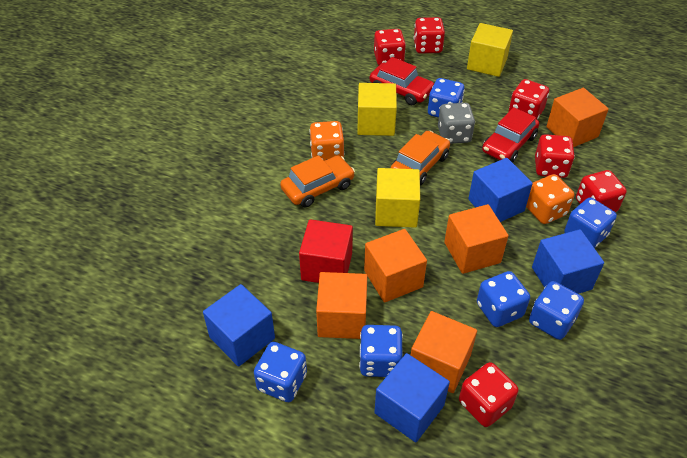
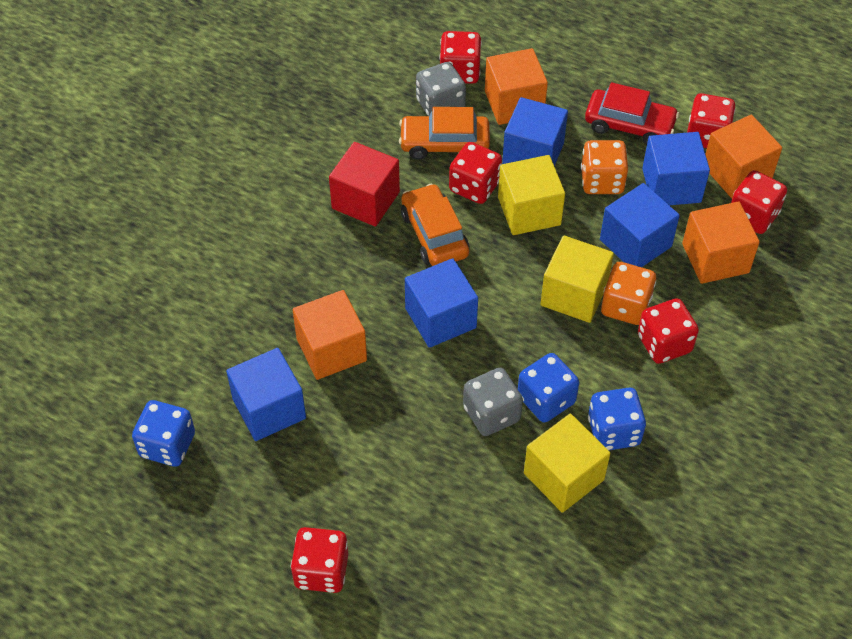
blue cube: [203,284,275,367] [374,353,450,442] [468,158,533,222] [532,229,604,294] = 4 -> [226,348,306,441] [405,258,478,348] [502,97,568,166] [600,183,680,267] [642,132,710,205] = 5
blue dice: [254,342,307,402] [359,325,403,377] [428,78,465,118] [477,271,530,327] [529,281,584,340] [564,197,617,248] = 6 -> [132,400,195,467] [518,353,579,422] [588,388,646,450] = 3
grey dice: [438,103,475,144] = 1 -> [416,62,466,116] [463,368,523,436] = 2
orange cube: [316,272,367,339] [364,229,427,303] [411,311,477,393] [444,204,509,274] [546,88,609,147] = 5 -> [292,290,367,380] [485,48,548,125] [682,202,760,284] [705,115,782,198] = 4
red car: [369,57,434,105] [482,107,539,163] = 2 -> [585,82,679,144] = 1

